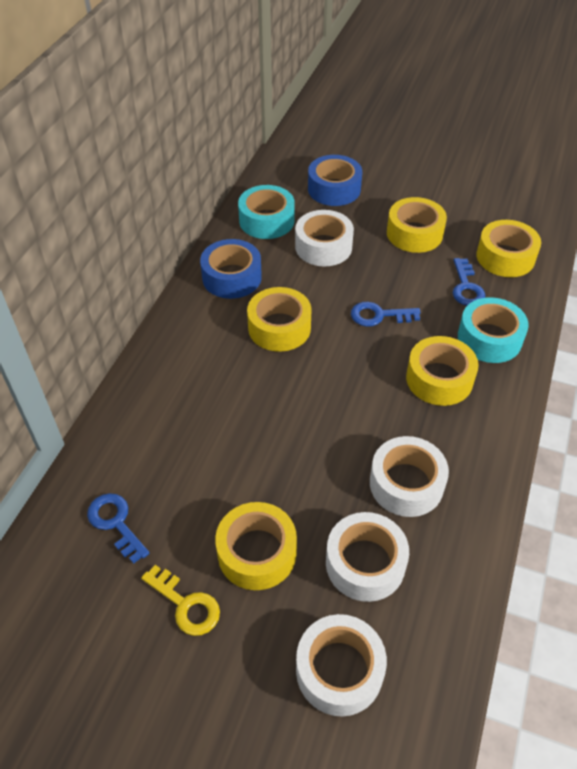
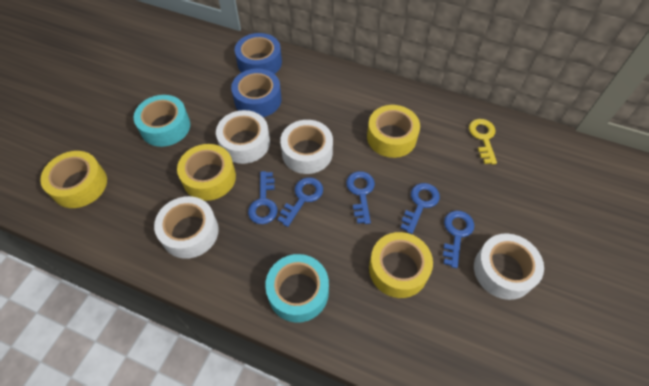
blue key: [87,493,150,564] [351,302,421,327] [453,258,485,306] = 3 -> [248,171,277,224] [277,177,323,227] [346,171,375,224] [400,183,440,234] [443,211,474,268] = 5
yellow tape: [215,502,297,590] [247,287,312,352] [387,197,447,253] [406,336,479,406] [476,220,541,277] = 5 -> [40,151,107,208] [177,144,236,201] [367,105,420,158] [369,232,433,298] = 4

